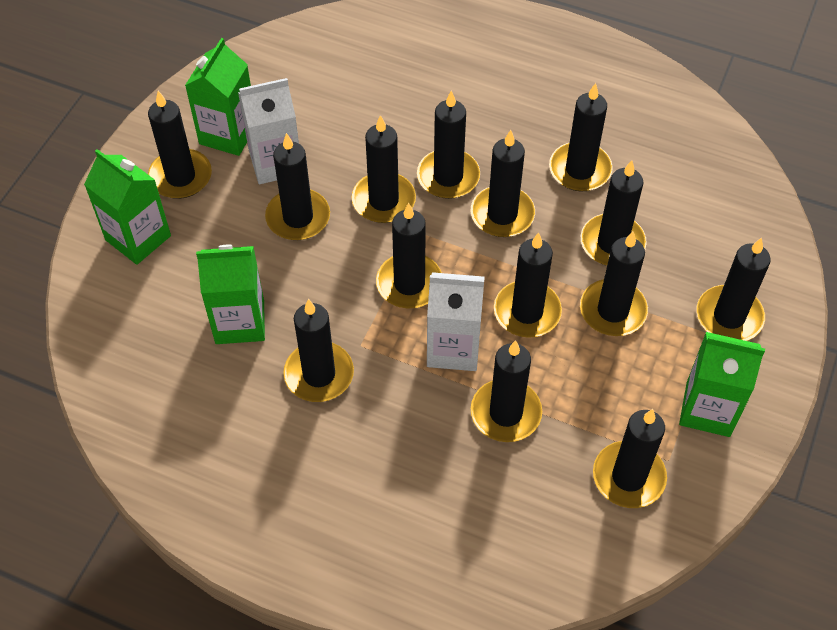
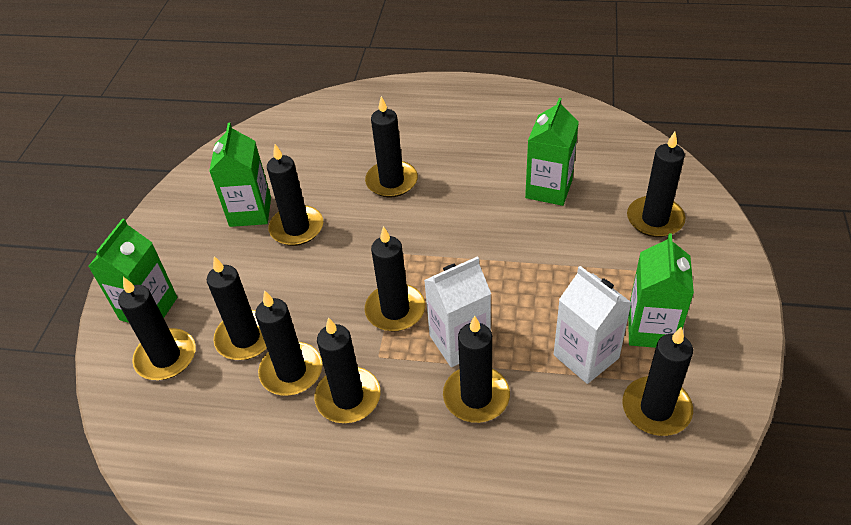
black candle: [148,91,212,199] [265,133,330,240] [283,299,354,402] [352,115,416,223] [376,203,442,308] [417,90,480,199] [471,130,535,237] [471,340,542,442] [494,232,562,338] [549,83,613,191] [580,232,648,336] [581,160,647,266] [593,409,667,508] [696,238,771,341] = 14 -> [118,277,196,380] [207,256,267,360] [255,290,322,396] [267,144,323,246] [315,317,381,423] [365,96,418,198] [365,226,425,331] [443,316,510,423] [622,327,693,436] [627,132,686,237] = 10

